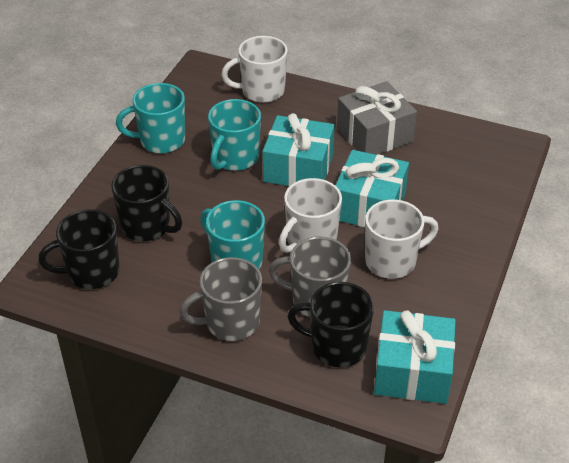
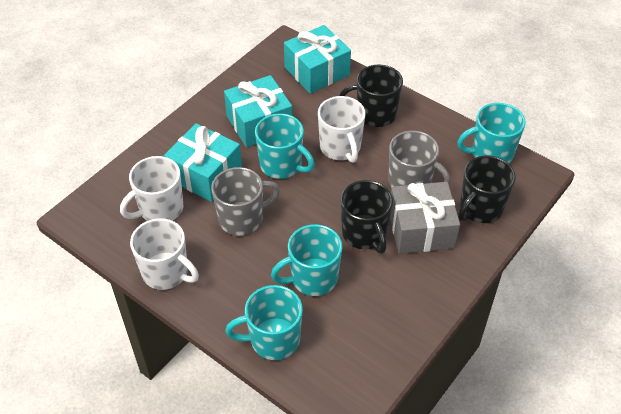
turquoise mug: [116,83,185,153] [200,200,265,269] [208,99,261,171] = 3 -> [225,285,303,360] [255,113,315,179] [271,224,342,296] [457,103,525,163] = 4

